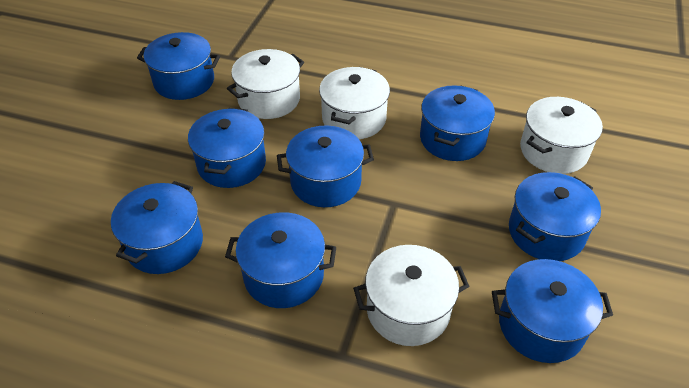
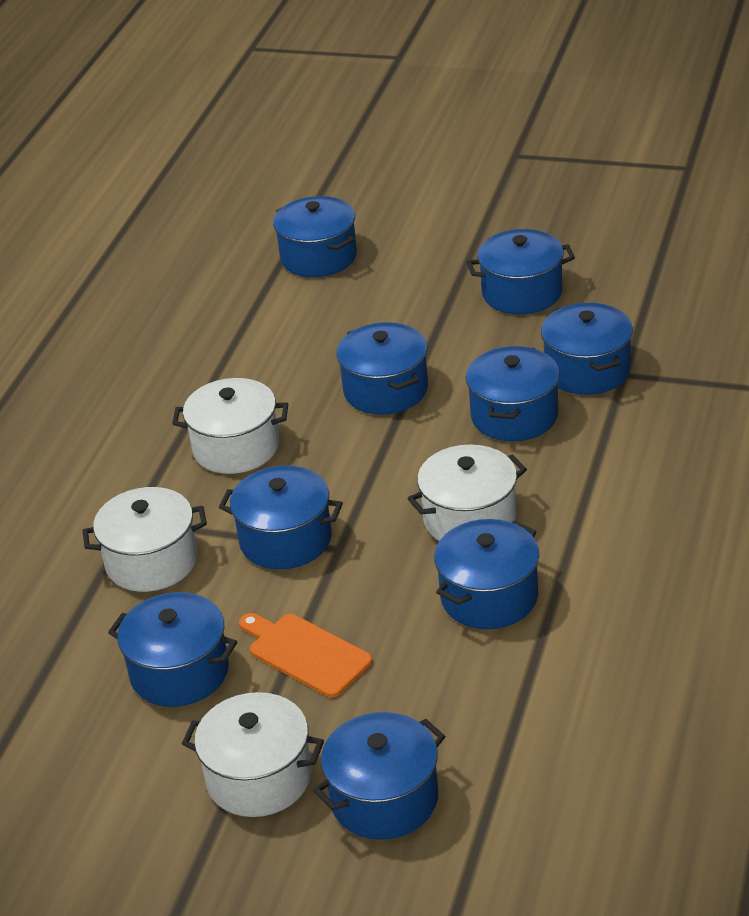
blue pot: [111,181,203,274] [137,32,220,100] [188,108,266,188] [225,212,336,308] [277,126,374,207] [420,85,495,161] [492,259,613,363] [509,172,601,261] = 8 -> [108,592,237,707] [219,465,343,569] [273,196,357,277] [313,712,445,840] [336,322,428,415] [434,519,539,629] [466,346,560,441] [467,229,575,314] [541,303,633,395] = 9
orange cutting board: none = 0 -> [239,613,372,697] = 1

